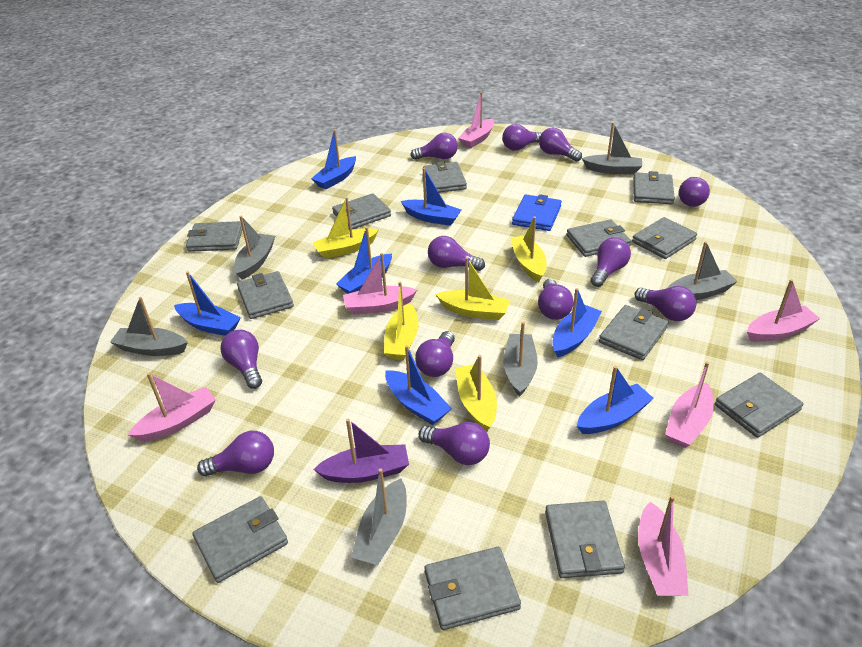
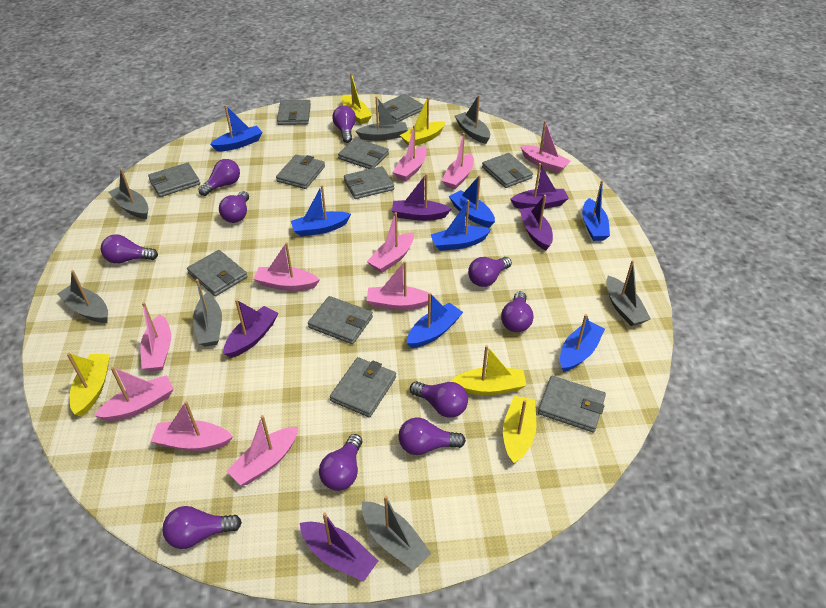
blue wallet: [512,194,562,231] = 1 -> none = 0
grey boat: [110,297,188,356] [234,216,275,280] [351,468,407,565] [503,322,538,397] [582,122,642,174] [668,241,738,300] = 6 -> [57,270,108,323] [109,168,148,219] [193,279,222,347] [356,96,408,141] [362,495,432,571] [455,95,490,144] [606,260,651,326] = 7
grey wallet: [186,221,242,252] [192,496,288,583] [237,271,294,319] [332,193,391,229] [423,161,467,193] [425,547,521,630] [545,501,625,578] [566,219,631,257] [599,305,668,360] [632,217,697,259] [633,171,675,205] [715,373,804,438] = 12 -> [148,163,200,197] [187,250,247,296] [276,155,325,189] [277,100,311,125] [308,296,373,344] [330,357,396,417] [338,138,389,169] [344,166,394,199] [378,94,424,122] [482,153,533,188] [538,376,606,433] = 11
pink boat: [128,373,216,441] [343,253,417,315] [458,92,494,148] [638,495,689,596] [665,362,714,448] [747,279,820,342] = 6 -> [94,367,174,421] [140,302,171,371] [150,401,233,451] [227,415,298,485] [254,242,320,291] [367,212,414,273] [367,261,428,310] [393,125,427,181] [442,133,474,190] [520,121,570,173] = 10
purple boat: [313,419,409,483] = 1 -> [224,299,278,358] [300,512,378,582] [392,174,451,221] [510,163,569,209] [519,195,553,251] = 5
purple light bulb: [197,431,274,476] [221,330,262,389] [410,133,458,160] [415,331,455,377] [419,422,490,465] [428,236,485,271] [502,124,542,151] [538,279,574,320] [539,128,582,162] [591,237,631,287] [634,286,696,321] [679,177,710,207] = 12 -> [101,234,158,264] [162,506,242,549] [199,159,240,196] [219,191,249,223] [319,434,362,491] [332,106,356,143] [398,417,466,455] [410,381,468,418] [468,257,512,287] [501,291,534,332] = 10

